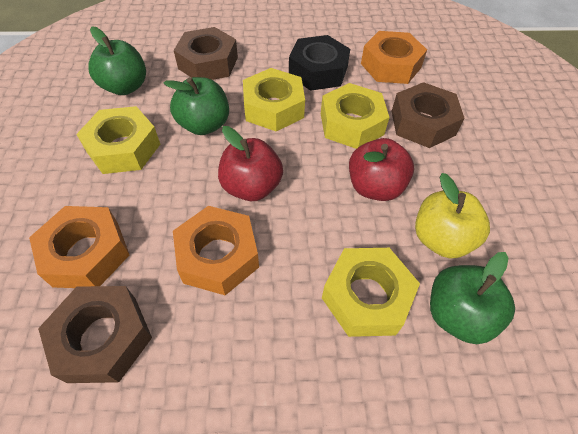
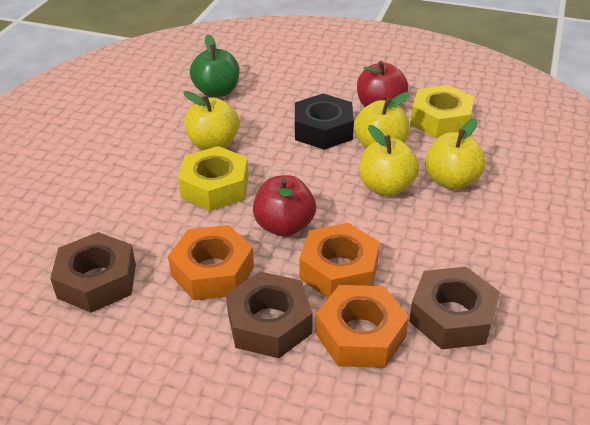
green apple: [88,26,146,95] [164,77,229,135] [430,252,515,344] = 3 -> [190,34,239,98] = 1
yellow apple: [415,173,490,258] = 1 -> [183,91,240,150] [354,92,410,148] [359,125,419,196] [425,118,486,190] = 4
yellow nut: [76,106,160,174] [243,68,305,131] [321,83,389,149] [322,248,420,337] = 4 -> [178,146,248,211] [410,85,475,138] = 2

